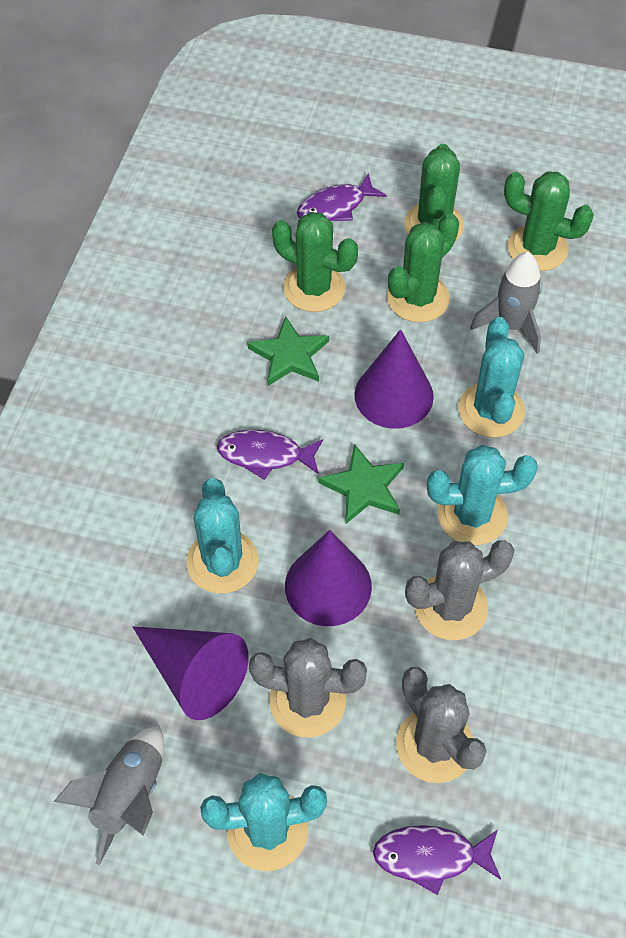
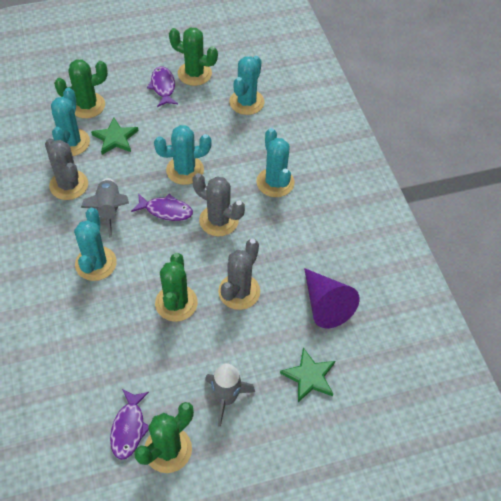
purple cone: [133,626,249,720] [285,530,372,626] [354,329,434,429] = 3 -> [304,268,360,328] = 1
turquoise cactus: [187,478,258,594] [200,773,327,871] [427,445,538,545] [458,317,525,438] = 4 -> [51,88,90,156] [74,208,117,281] [154,125,212,185] [229,56,264,115] [256,128,294,197] = 5

